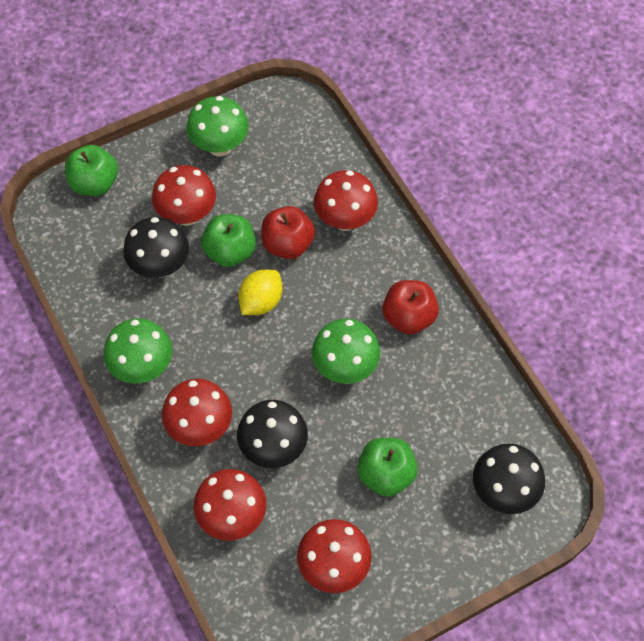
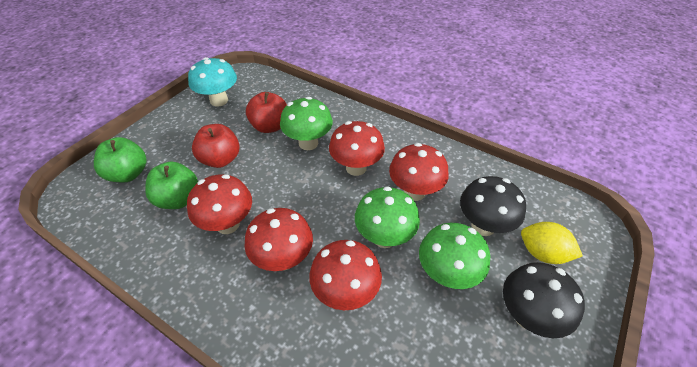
black mushroom: [123,217,189,278] [237,400,308,468] [473,443,545,514] = 3 -> [460,176,526,236] [503,262,585,338] = 2
green apple: [65,145,118,196] [201,214,256,267] [358,438,418,497] = 3 -> [94,137,147,183] [145,161,198,209] = 2
turquoise mushroom: none = 0 -> [188,57,237,106] = 1

